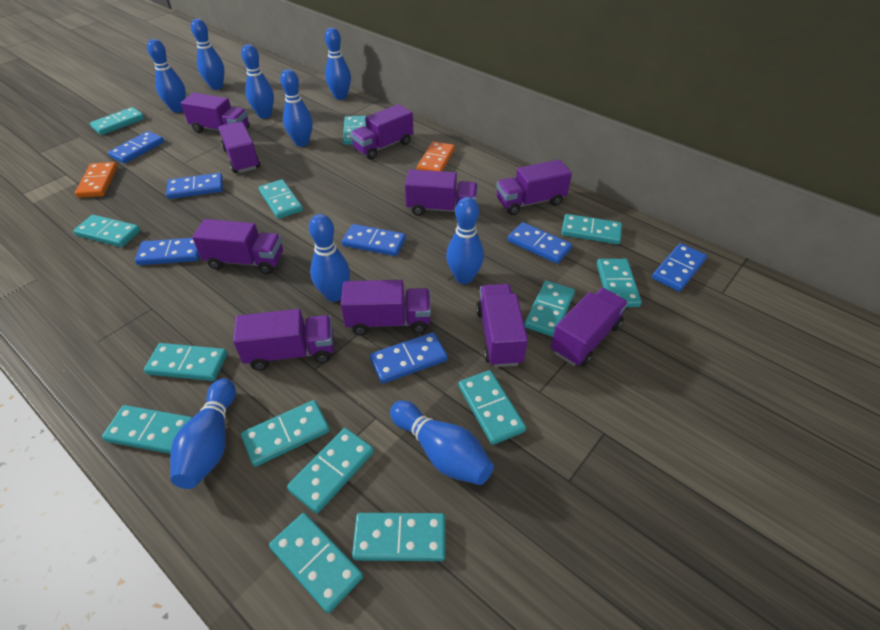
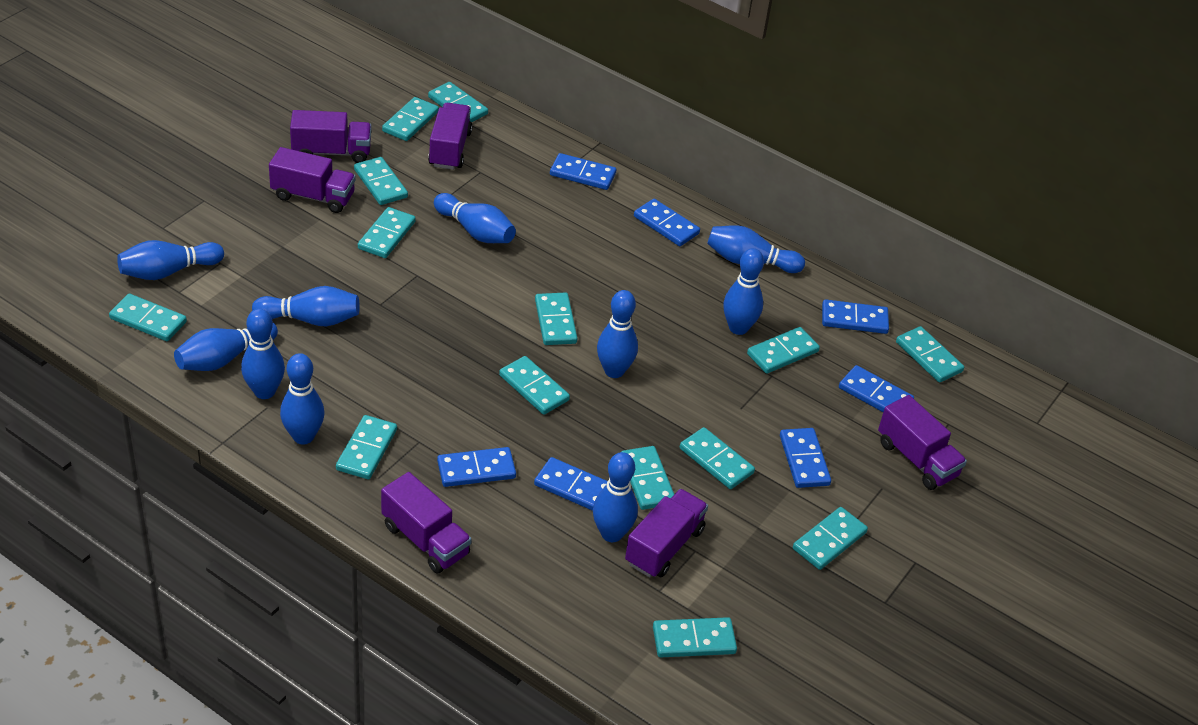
blue bowling pin: [147,39,186,113] [170,379,236,489] [191,19,224,90] [241,44,274,119] [280,69,313,147] [309,214,350,302] [325,27,351,100] [390,401,494,485] [446,197,484,284] = 9 -> [117,240,224,280] [174,323,278,371] [241,308,285,399] [252,286,360,327] [280,353,325,444] [434,193,516,243] [593,452,638,542] [597,290,638,378] [707,225,805,273] [723,248,764,335] = 10
orange domino: [75,162,118,198] [417,141,455,171] = 2 -> none = 0
purple truck: [181,93,250,133] [192,219,283,274] [219,122,260,173] [233,309,334,371] [341,280,431,335] [350,104,413,160] [405,169,478,216] [476,284,528,367] [496,160,572,215] [551,288,628,366] = 10 -> [269,147,356,213] [290,110,371,163] [381,472,472,574] [428,103,473,170] [625,489,708,577] [878,395,967,490] = 6

